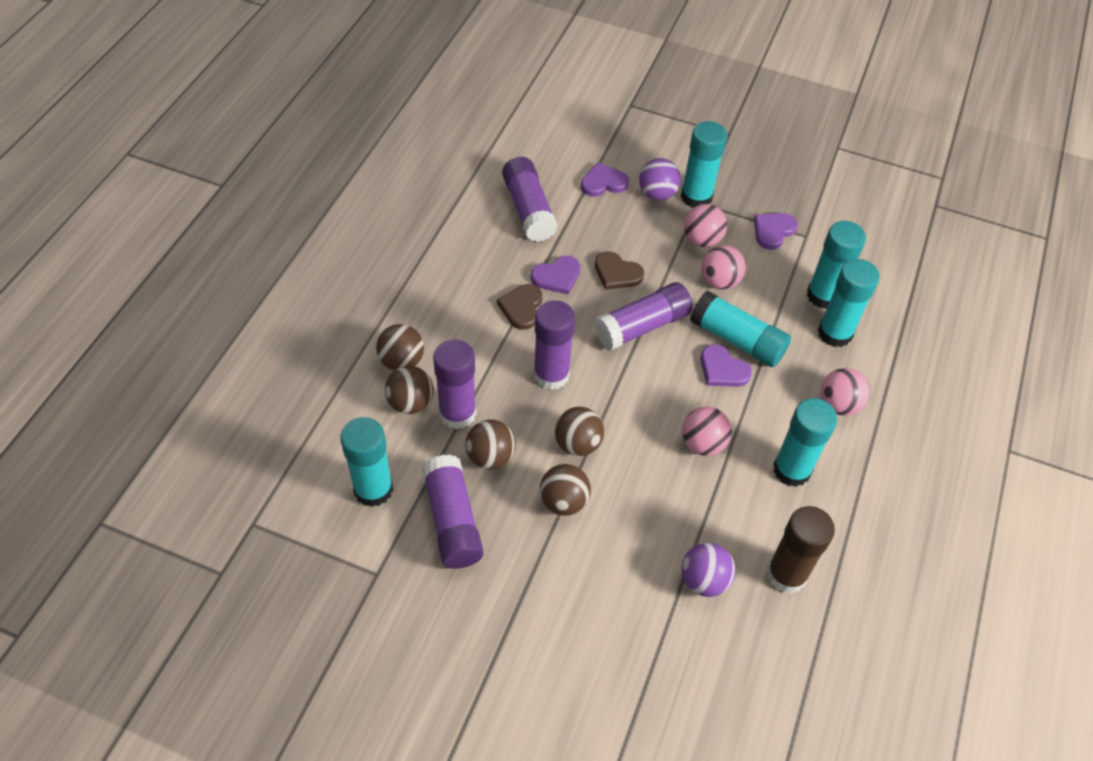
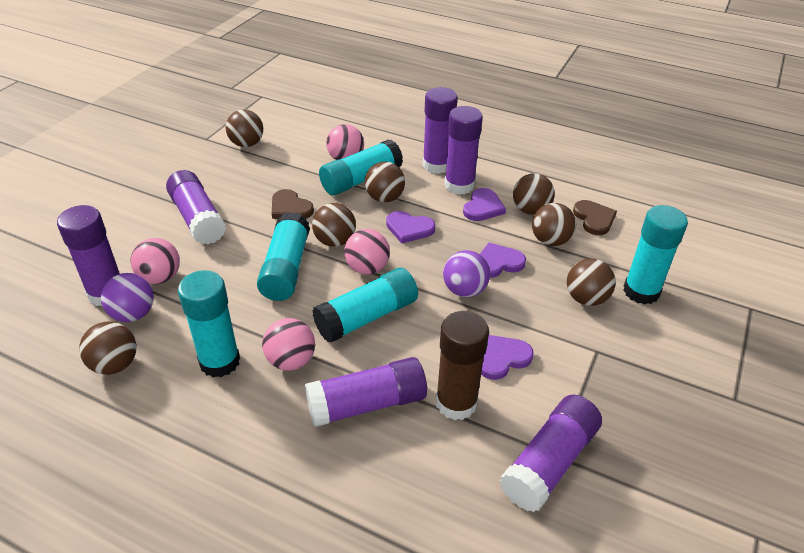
brown ball: [376,324,424,371] [385,366,434,414] [465,419,516,469] [540,464,591,516] [555,407,604,456] = 5 -> [79,322,137,375] [226,109,263,147] [312,203,356,247] [365,162,405,202] [513,173,555,215] [532,203,576,246] [567,259,616,306] = 7
purple glue stick: [422,455,483,569] [433,339,477,429] [502,157,558,242] [533,300,575,390] [594,282,693,351] = 5 -> [57,205,120,307] [166,170,226,244] [305,357,427,427] [423,87,458,174] [444,106,483,195] [499,395,602,512] = 6
turquoise glue stick: [340,417,393,507] [681,121,727,208] [690,291,791,367] [773,398,837,487] [807,221,866,309] [818,259,880,347] = 6 -> [178,270,240,377] [257,212,310,301] [312,268,418,343] [319,139,403,195] [623,205,688,305] = 5

